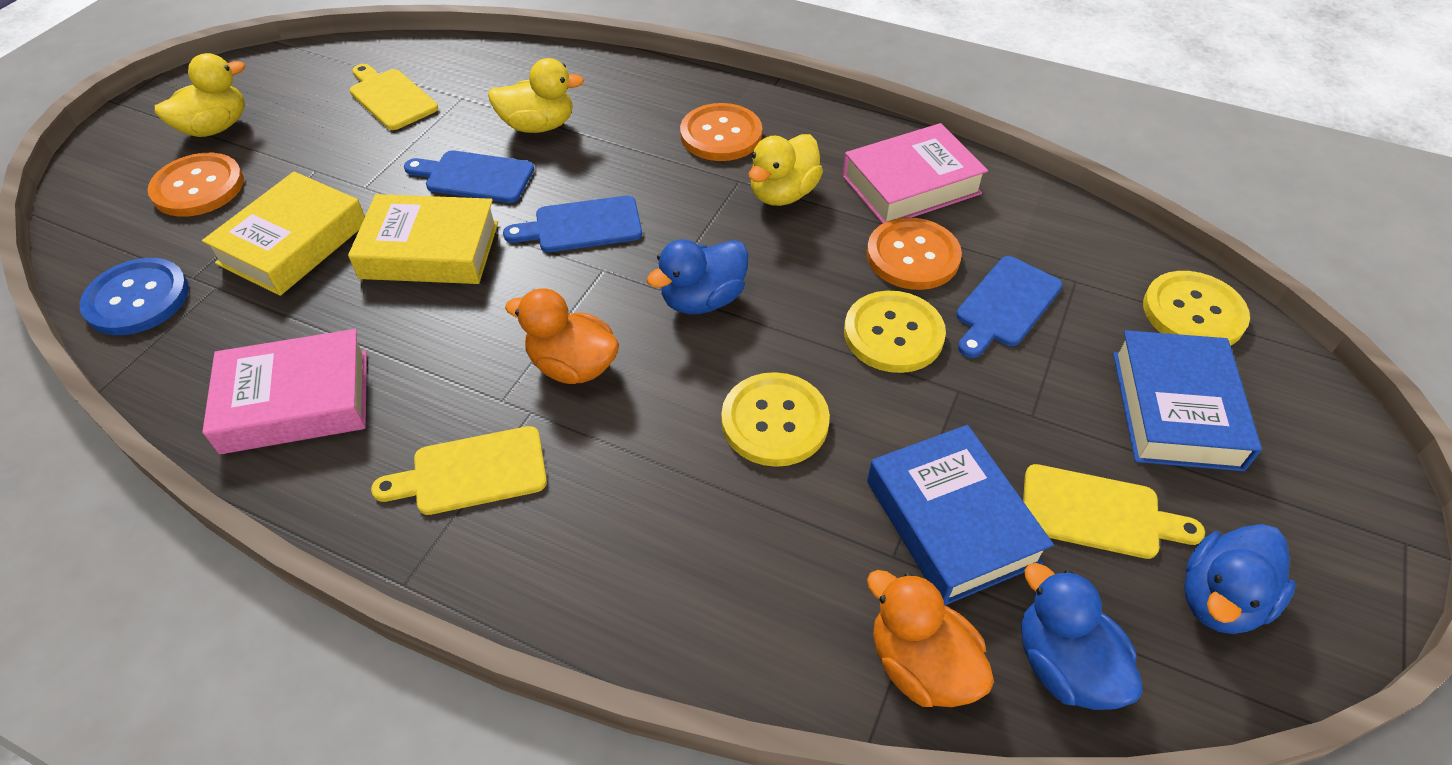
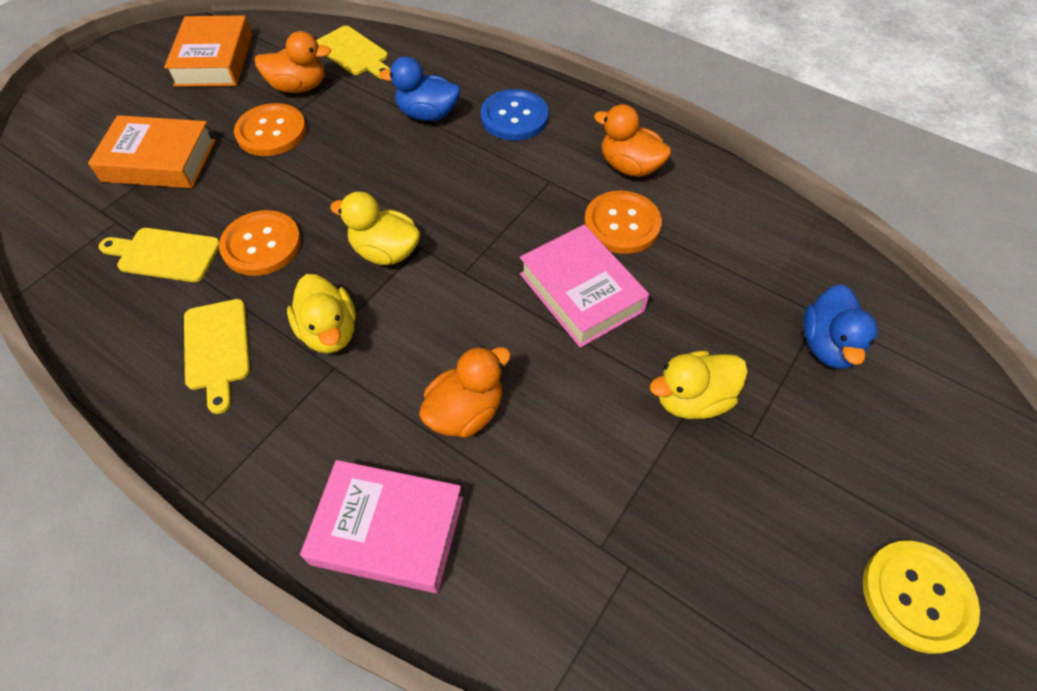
blue book: [867,425,1054,606] [1113,330,1262,471] = 2 -> none = 0
blue cutting board: [404,150,534,203] [503,196,642,252] [956,256,1063,358] = 3 -> none = 0
blue duck: [647,239,748,314] [1021,563,1143,710] [1184,524,1296,634] = 3 -> [379,56,460,121] [803,284,878,369] = 2
orange book: none = 0 -> [88,115,216,188] [164,15,252,87] = 2
orange duck: [505,288,619,384] [867,570,994,707] = 2 -> [255,31,331,93] [419,346,511,438] [594,104,672,177] = 3
yellow book: [202,172,365,296] [348,194,498,284] = 2 -> none = 0
yellow button: [721,372,830,467] [844,291,946,373] [1143,271,1250,346] = 3 -> [863,541,980,654] = 1

